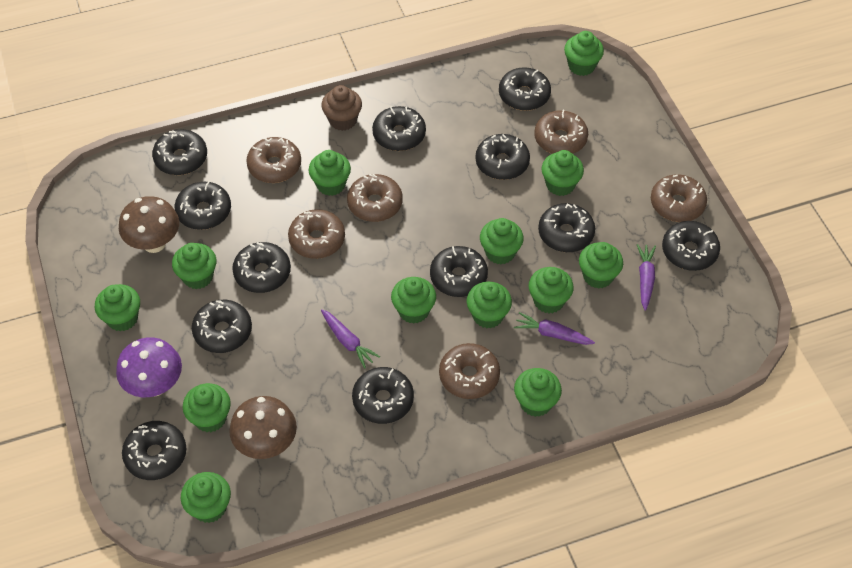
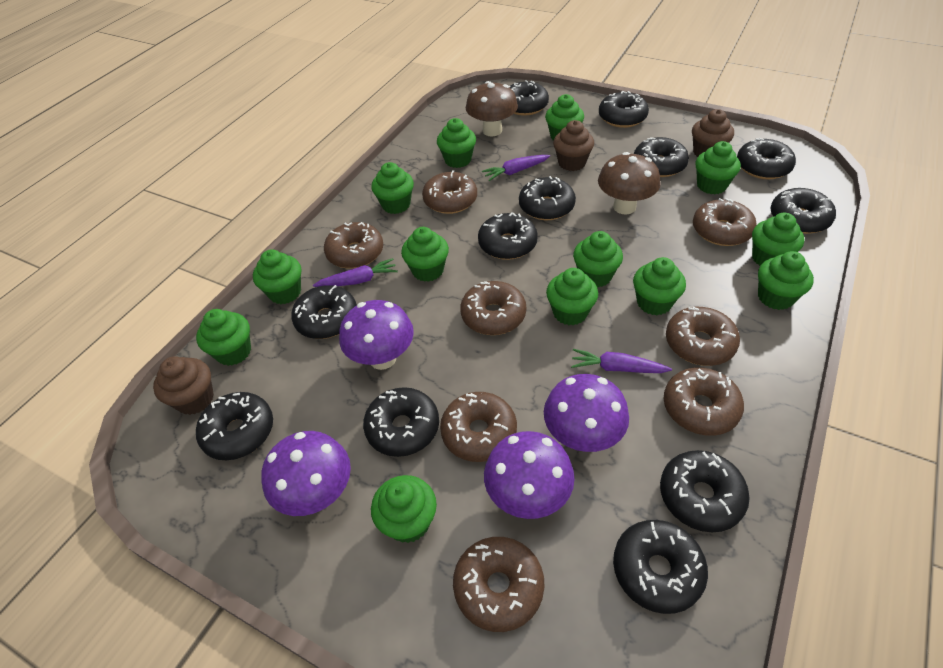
brown cupcake: [321,85,362,131] = 1 -> [153,356,214,415] [553,120,594,171] [692,109,734,157] = 3
brown donut: [246,137,301,183] [288,209,345,259] [347,174,403,222] [439,343,500,399] [534,110,588,154] [651,174,707,222] = 6 -> [324,222,383,269] [422,170,477,214] [440,392,517,462] [453,537,544,632] [460,281,526,335] [664,367,744,436] [666,307,740,366] [693,198,757,246] = 8
purple mushroom: [116,337,182,397] = 1 -> [261,431,351,516] [339,300,414,370] [484,431,575,519] [544,374,629,452] = 4

